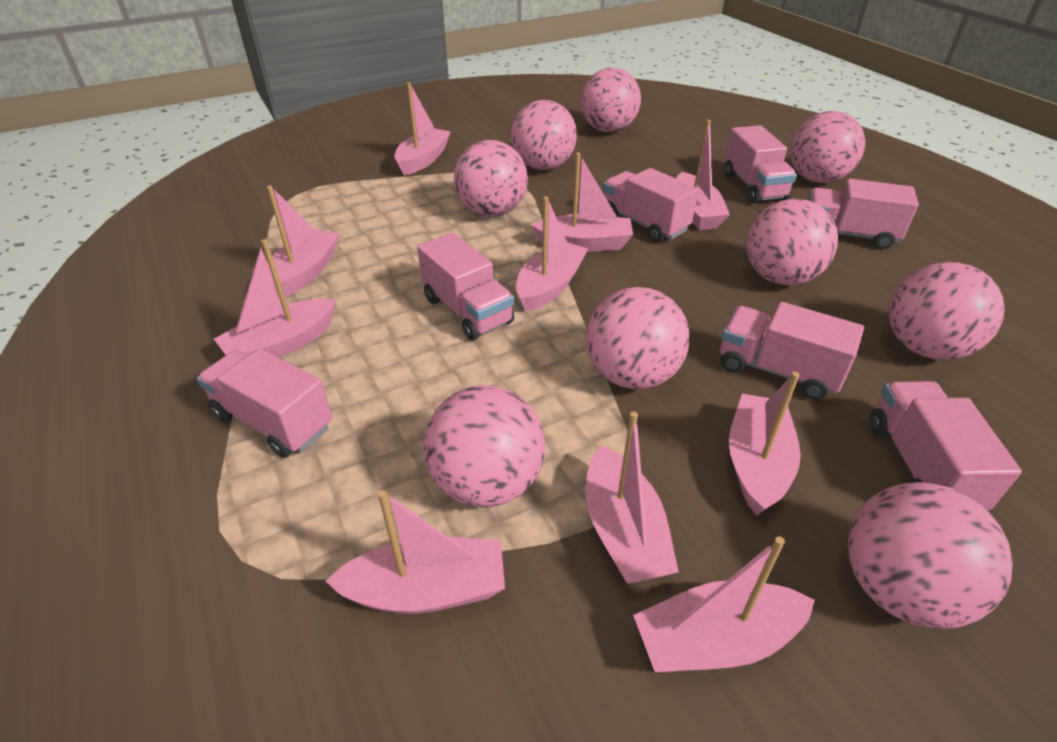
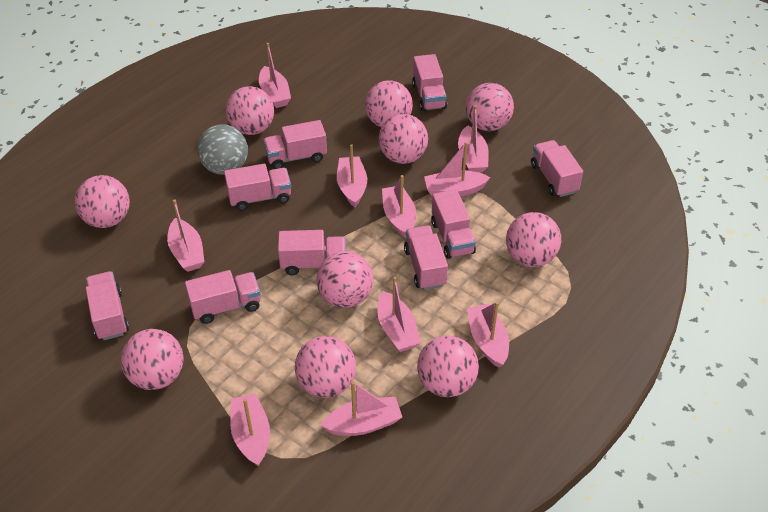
grey ball: none = 0 -> [197,124,248,175] = 1
pink ball: [424,385,545,508] [454,140,528,217] [511,100,577,170] [581,68,641,132] [586,287,690,389] [746,199,838,285] [790,111,865,183] [848,482,1013,629] [889,262,1005,360] = 9 -> [75,175,130,228] [121,329,184,390] [226,86,274,135] [295,336,356,398] [316,251,373,308] [365,80,413,127] [379,114,428,164] [417,336,479,397] [466,83,514,131] [506,212,561,267] = 10
pink truck: [197,348,333,458] [417,232,514,340] [603,168,699,242] [720,302,864,400] [724,125,797,203] [808,178,919,249] [869,381,1022,510] = 7 -> [86,271,129,340] [185,270,261,324] [224,164,291,211] [263,120,327,169] [278,230,346,276] [404,225,448,290] [412,54,447,111] [431,189,476,259] [531,140,583,197] = 9

